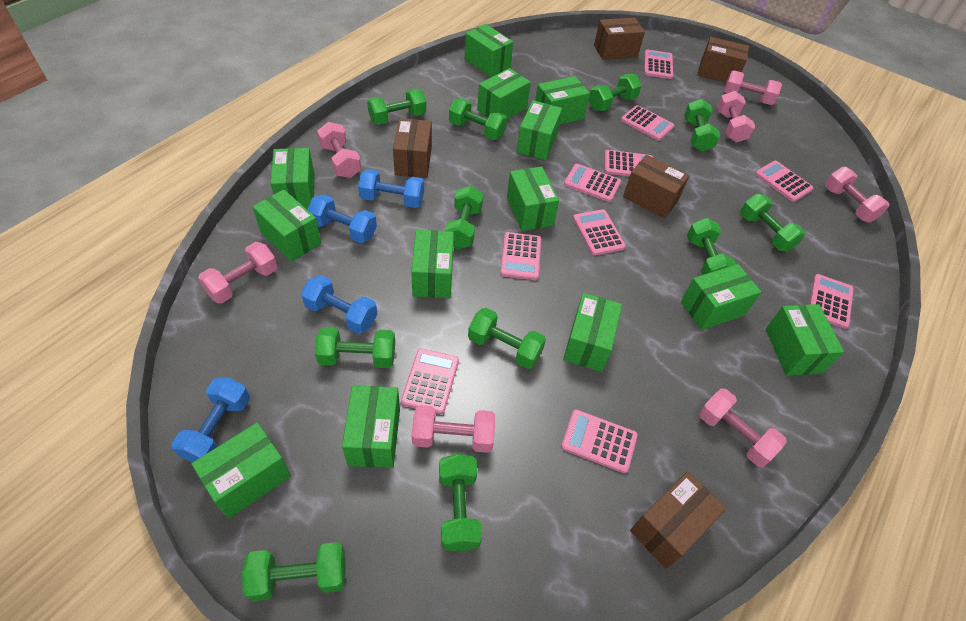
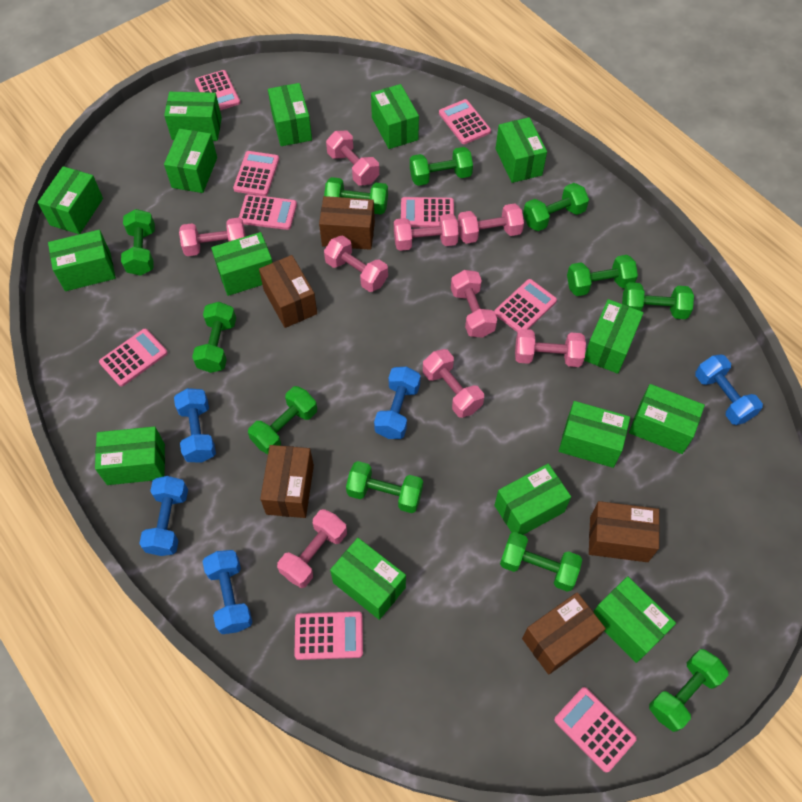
blue dumbbell: [171,378,250,462] [301,275,377,334] [307,194,377,243] [358,169,424,208] = 4 -> [139,476,188,556] [174,388,216,463] [202,550,253,634] [374,367,421,439] [695,354,763,425] = 5
green box: [191,423,291,519] [252,189,321,262] [271,148,315,209] [342,385,400,468] [411,230,454,298] [464,24,513,77] [477,68,531,119] [507,167,559,231] [517,100,562,160] [535,76,590,125] [563,293,622,372] [681,264,761,330] [765,304,844,376] = 13 -> [38,166,103,234] [48,230,116,291] [95,426,165,485] [164,92,222,141] [164,129,217,193] [211,232,273,296] [268,83,312,146] [330,538,406,620] [371,84,419,149] [494,464,571,535] [496,117,547,183] [559,401,630,468] [584,299,644,374] [593,576,676,663] [629,384,705,454] = 15
pink calculator: [401,348,459,414] [500,232,541,280] [561,410,638,473] [564,164,621,202] [573,209,626,256] [605,150,653,177] [621,105,674,141] [644,50,673,79] [755,161,813,202] [809,274,854,329] = 10 -> [99,329,168,387] [195,70,240,110] [233,151,279,196] [239,194,297,230] [294,611,363,660] [401,197,454,228] [439,99,491,144] [494,279,557,332] [554,687,637,773] = 9
pink dumbbell: [198,242,278,303] [317,122,361,178] [412,405,495,453] [699,388,787,467] [717,91,755,143] [723,70,782,105] [825,167,889,223] = 7 -> [179,218,246,256] [277,509,347,588] [324,236,388,292] [326,131,379,185] [394,214,459,251] [423,349,484,418] [451,270,497,338] [458,203,524,244] [515,329,586,367] = 9

